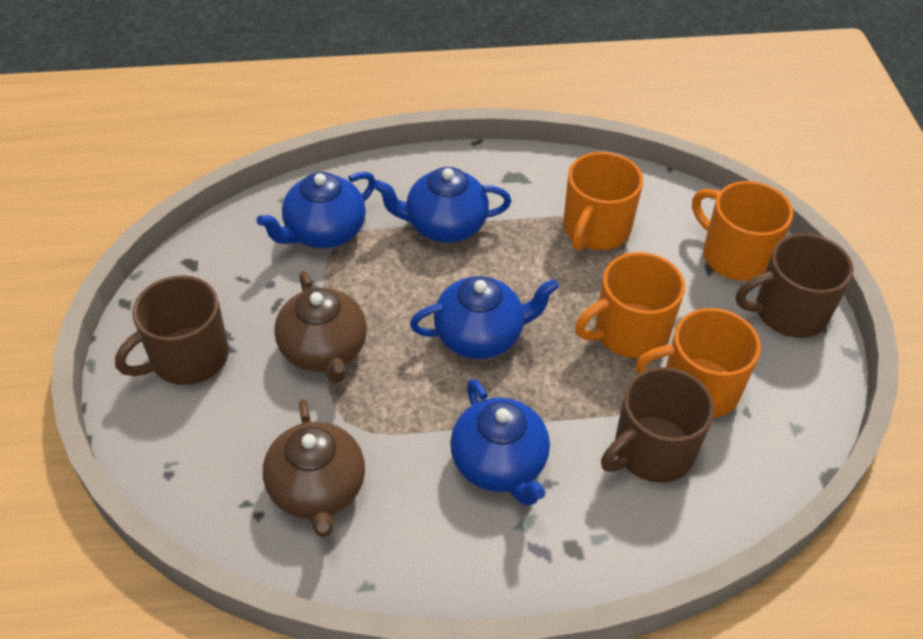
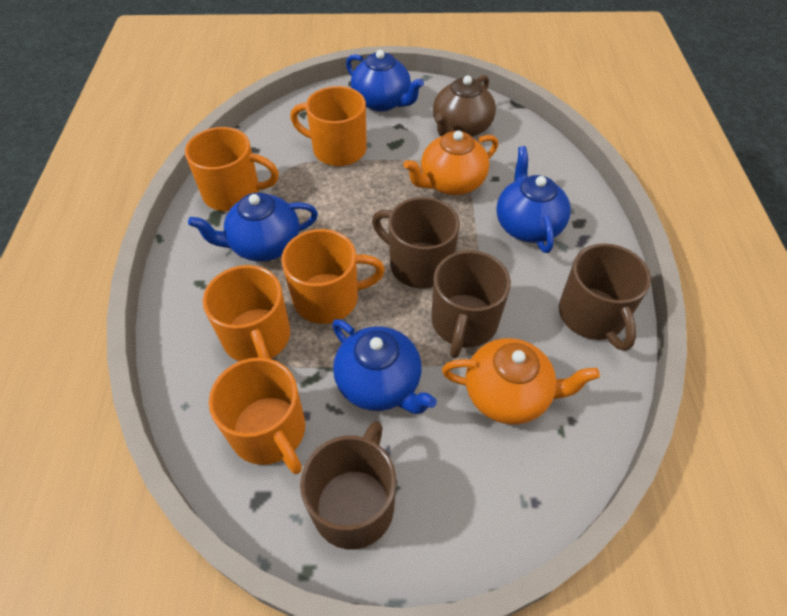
brown mug: [115,275,229,385] [601,367,714,483] [736,233,854,338] = 3 -> [300,421,396,550] [372,197,460,288] [432,250,511,358] [559,244,651,351] = 4
brown teapot: [263,399,365,537] [274,271,367,383] = 2 -> [433,75,496,137] = 1
orange mug: [563,152,643,251] [575,252,685,358] [636,308,761,418] [692,181,793,281] = 4 -> [185,127,279,211] [203,265,290,361] [209,357,305,474] [281,229,385,324] [290,86,367,166] = 5
orange teapot: none = 0 -> [403,130,498,195] [442,338,600,425] = 2

